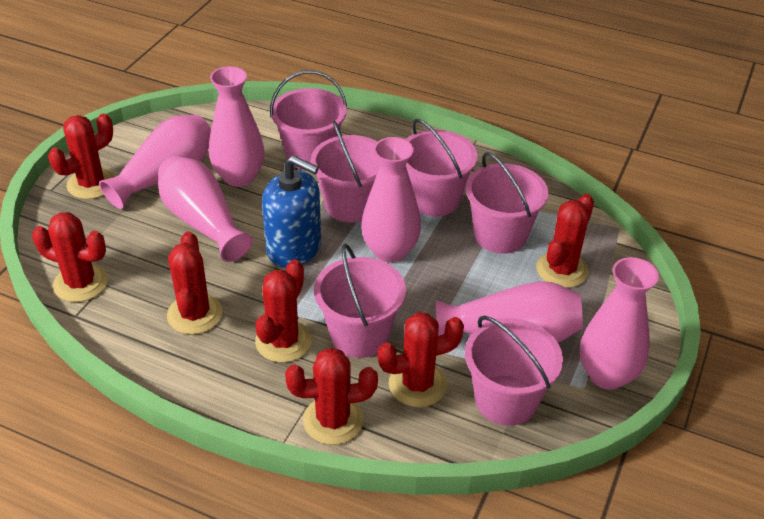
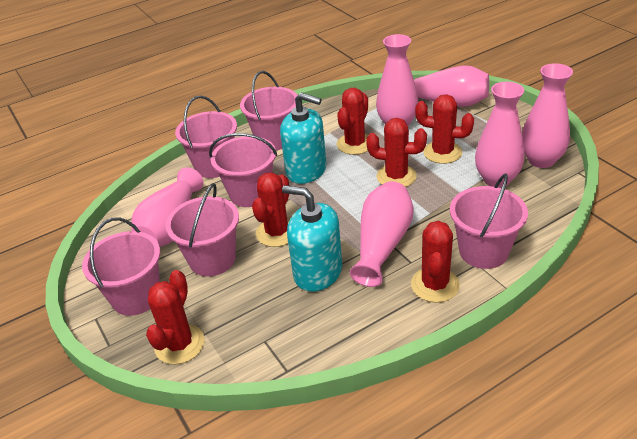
blue soap dispenser: [262,155,321,268] = 1 -> none = 0
red cactus: [32,212,108,302] [48,114,115,199] [167,232,222,334] [255,259,312,363] [285,348,378,445] [377,312,464,407] [536,194,594,288] = 7 -> [146,270,204,364] [252,172,290,247] [337,88,368,155] [366,118,427,187] [411,221,460,302] [415,94,474,164] = 6
turquoise soap dispenser: none = 0 -> [280,92,327,184] [282,185,342,292] = 2

